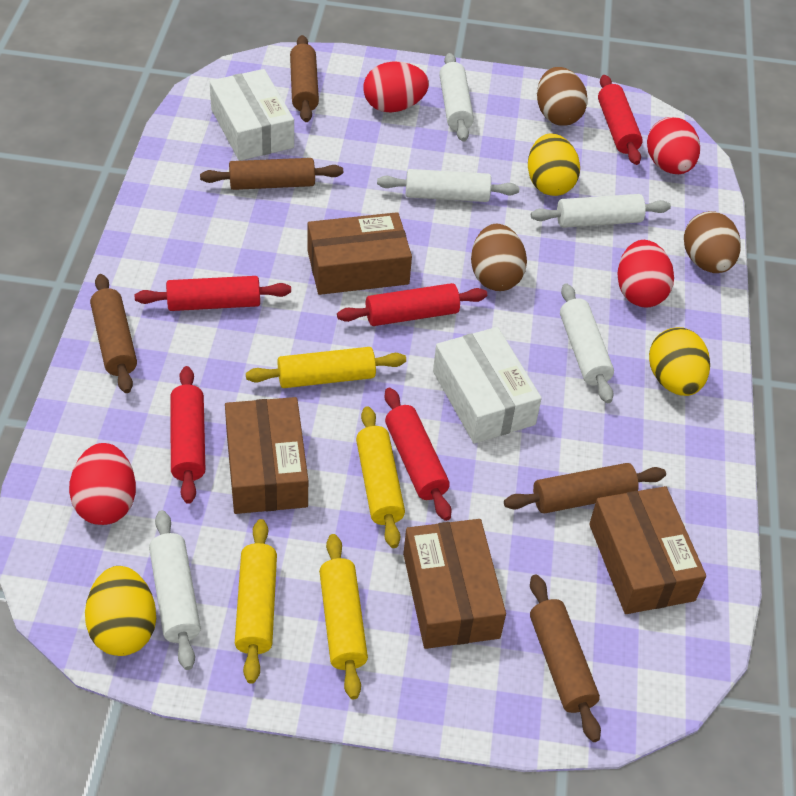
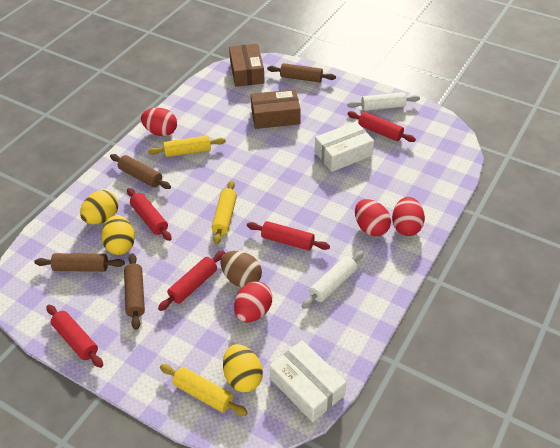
brown box: [225,397,308,514] [307,212,412,295] [403,519,506,649] [589,486,706,614] = 4 -> [229,44,265,87] [251,89,301,129] = 2
brown egg: [471,224,527,291] [537,67,588,126] [684,211,741,273] = 3 -> [221,251,262,288] = 1
brown rolling pin: [90,274,137,393] [200,158,343,190] [290,35,319,122] [504,463,666,514] [530,575,601,742] = 5 -> [34,253,125,272] [110,154,171,189] [124,253,145,330] [267,63,336,82] = 4
white rolling pin: [149,510,201,670] [377,169,519,202] [439,53,474,142] [531,194,671,228] [560,283,614,403] = 5 -> [302,251,364,309] [347,92,420,111] = 2
yellow rolling pin: [235,519,277,684] [246,347,406,388] [319,534,368,699] [356,406,405,548] = 4 -> [148,135,226,157] [160,364,248,416] [212,180,237,245] = 3

